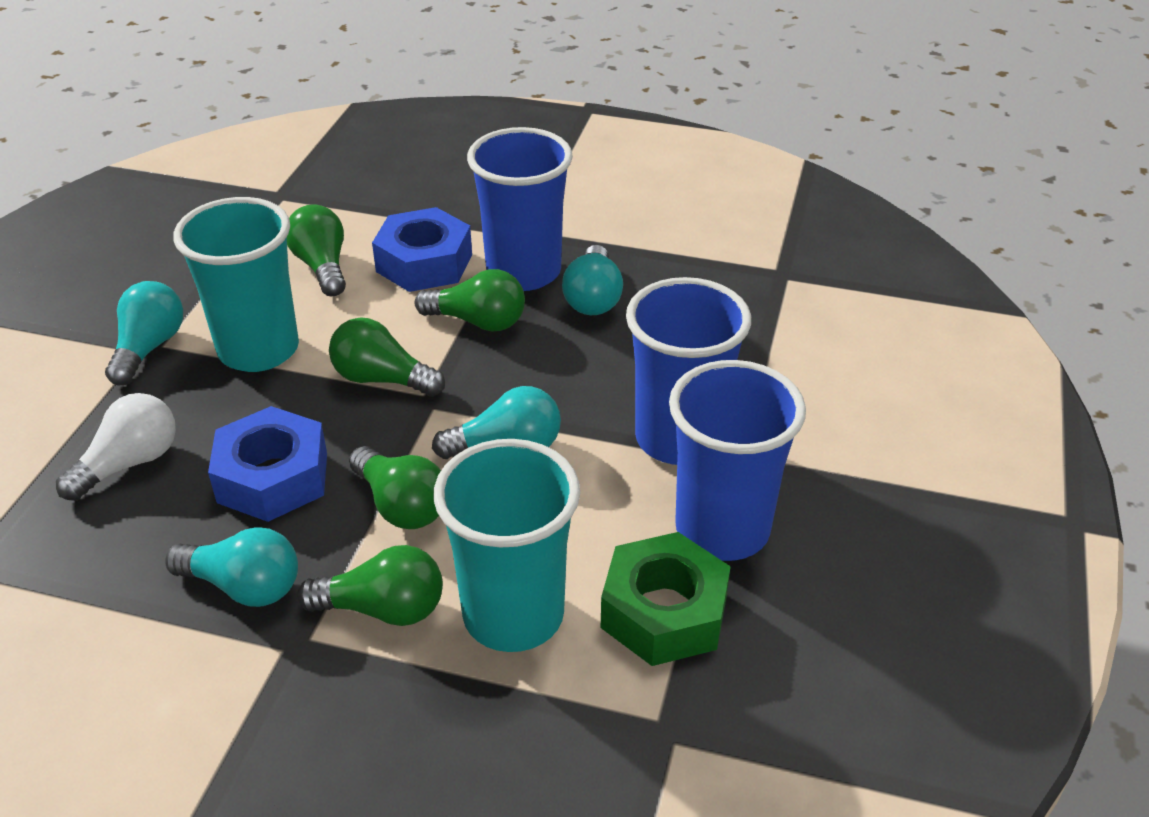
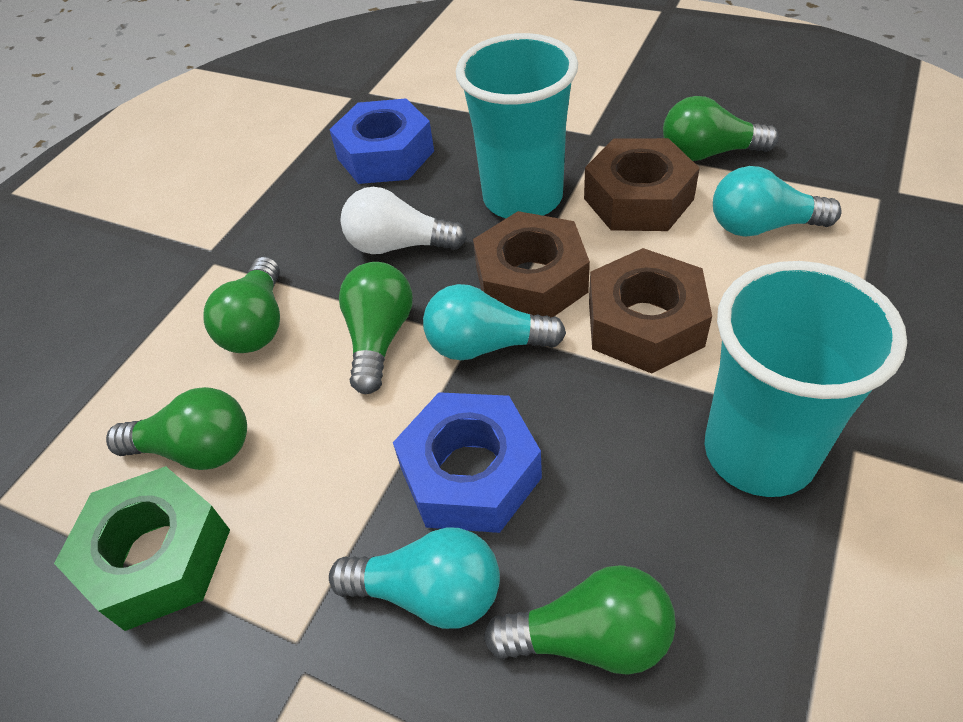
blue cup: [467,127,573,291] [626,277,751,465] [669,360,806,561] = 3 -> none = 0
brown nut: none = 0 -> [473,211,590,317] [584,138,700,231] [589,248,712,374] = 3
turquoise light bulb: [105,281,183,385] [165,527,298,607] [432,386,561,459] [562,245,623,315] = 4 -> [329,527,500,629] [423,284,566,360] [713,166,842,237] = 3

